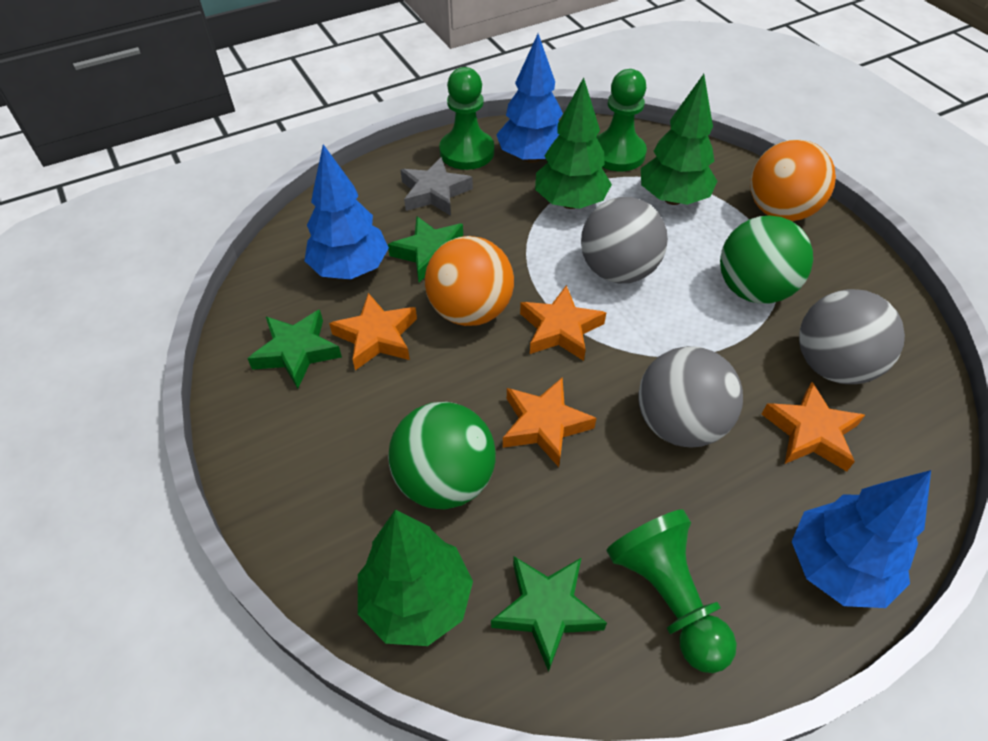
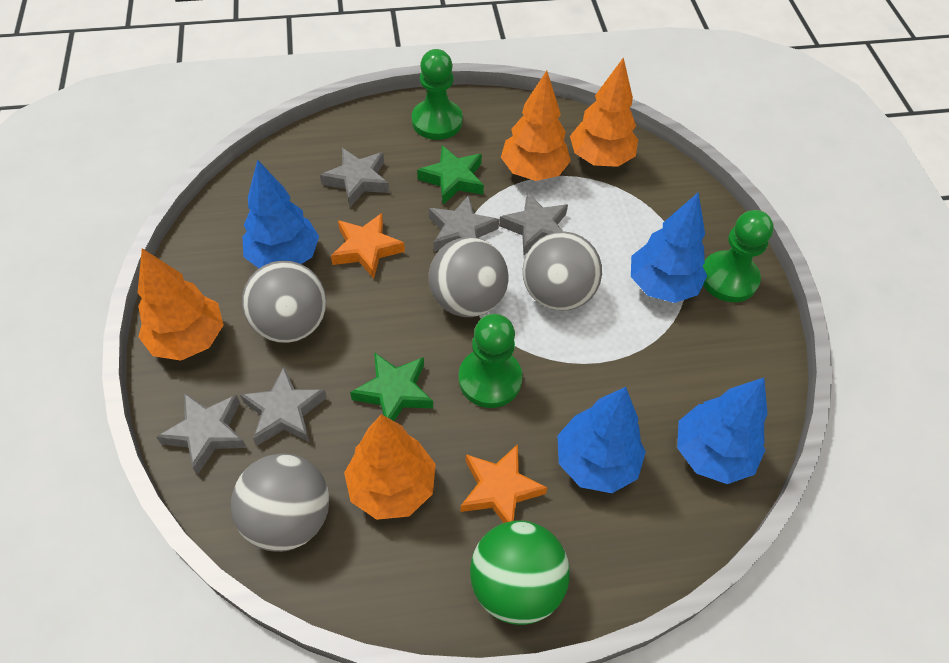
blue tree: [304,144,389,280] [496,34,563,163] [791,470,931,608] = 3 -> [242,159,319,268] [557,387,646,493] [631,192,707,303] [677,378,768,484] = 4
green ball: [388,402,496,509] [720,215,813,304] = 2 -> [470,520,570,625] = 1
green star: [247,310,342,389] [388,216,463,283] [491,557,607,672] = 3 -> [350,352,433,421] [417,145,484,205] = 2
green tree: [358,510,473,646] [535,77,612,209] [641,74,717,205] = 3 -> none = 0
grey ball: [581,197,668,283] [638,346,743,447] [799,289,905,384] = 3 -> [231,453,329,552] [242,261,326,343] [429,237,508,317] [523,232,602,311] = 4
grey star: [401,157,473,216] = 1 -> [156,393,247,475] [240,367,327,446] [320,148,389,207] [429,195,499,252] [499,192,568,255] = 5
orange ball: [425,236,514,326] [750,140,836,221] = 2 -> none = 0
orange star: [329,293,417,370] [503,378,597,467] [520,285,606,361] [762,382,865,471] = 4 -> [331,213,405,279] [460,444,548,523] = 2
orange tree: none = 0 -> [137,248,224,361] [344,414,436,520] [501,70,571,181] [570,57,638,167] = 4

